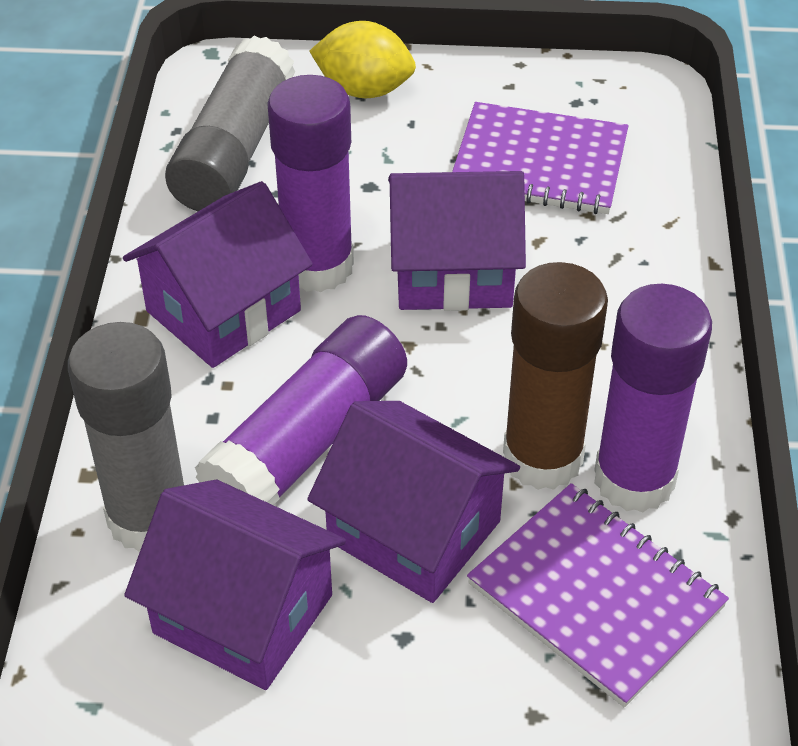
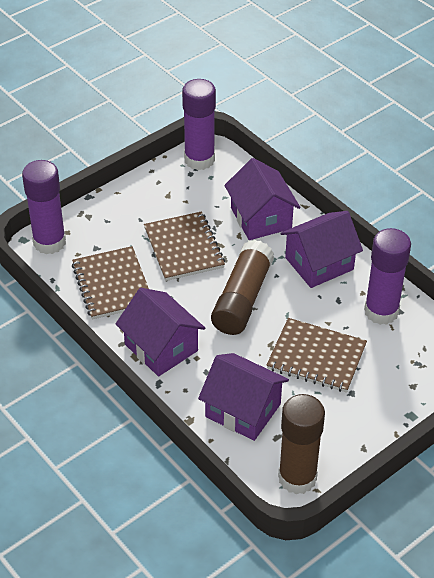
brown glue stick: [503,262,608,490] = 1 -> [211,240,274,335] [278,394,325,494] = 2
brown notebook: none = 0 -> [72,246,149,320] [144,211,225,281] [266,318,367,393] = 3
grey glue stick: [68,322,184,552] [165,36,295,211] = 2 -> none = 0
purple notebook: [452,102,628,214] [467,483,729,708] = 2 -> none = 0
yellow lemon: [309,21,416,98] = 1 -> none = 0

